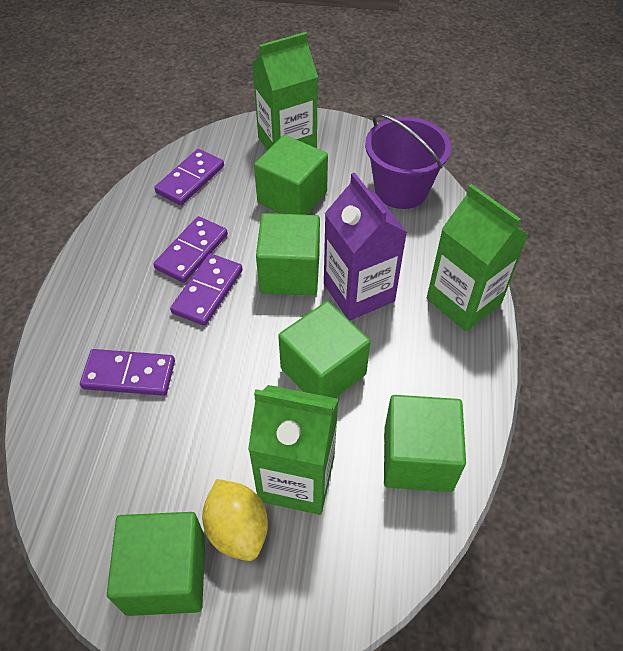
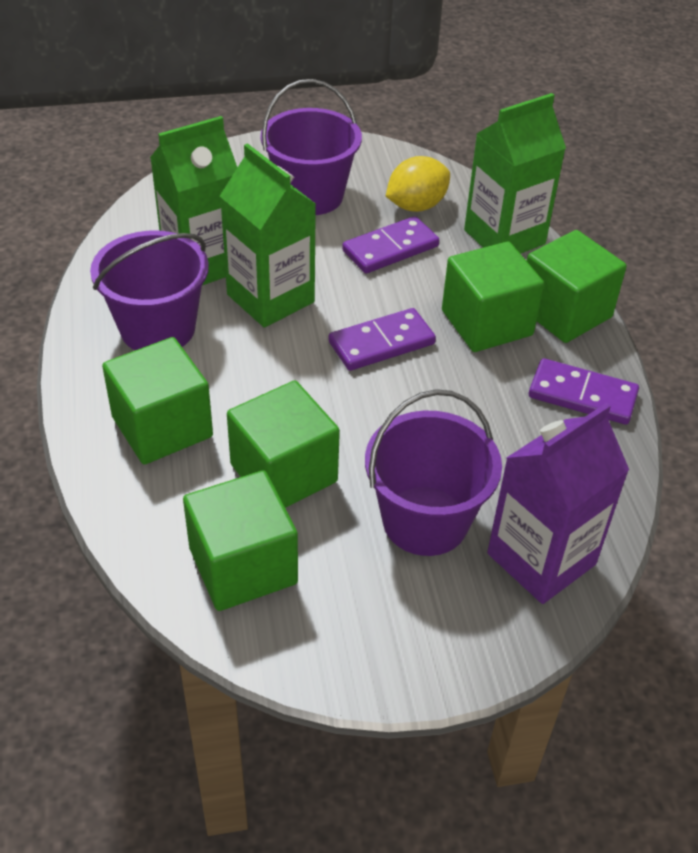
purple bucket: [365,114,451,209] = 1 -> [90,231,209,350] [261,79,362,215] [365,389,502,556] = 3
purple domino: [80,349,175,396] [153,216,228,283] [154,149,224,205] [170,253,243,326] = 4 -> [329,308,436,371] [342,216,439,273] [529,358,639,425] = 3

